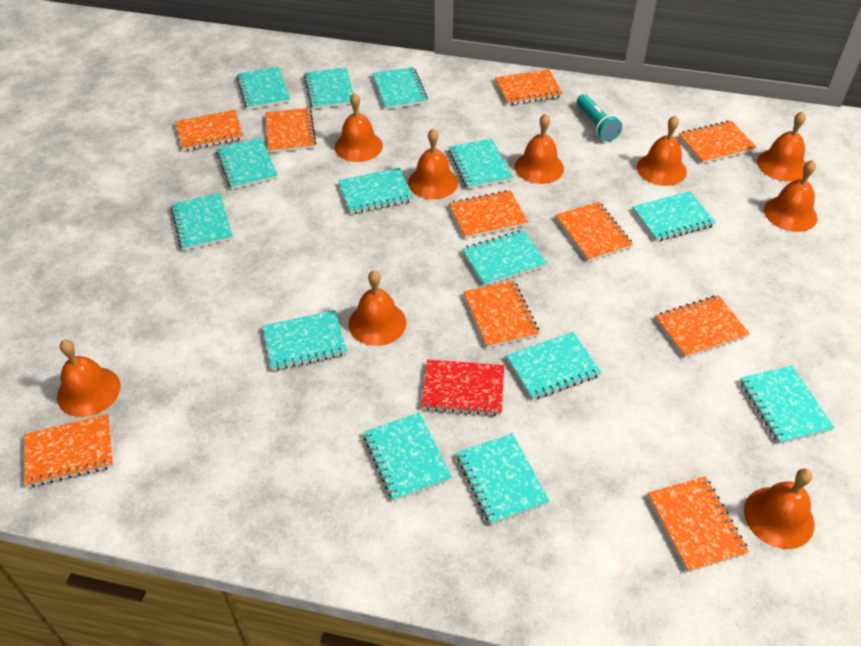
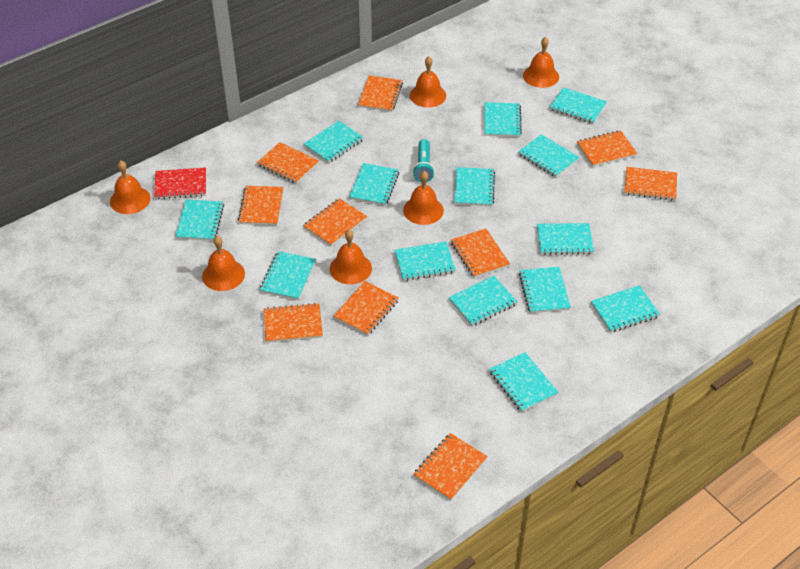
orange bell: [57,340,120,417] [335,93,383,162] [349,270,406,346] [408,129,458,199] [515,114,564,184] [637,116,687,186] [744,468,815,549] [757,111,806,181] [764,160,818,232] = 9 -> [110,161,151,214] [202,236,245,291] [330,229,372,284] [403,171,444,225] [410,56,446,107] [523,37,559,88] = 6

